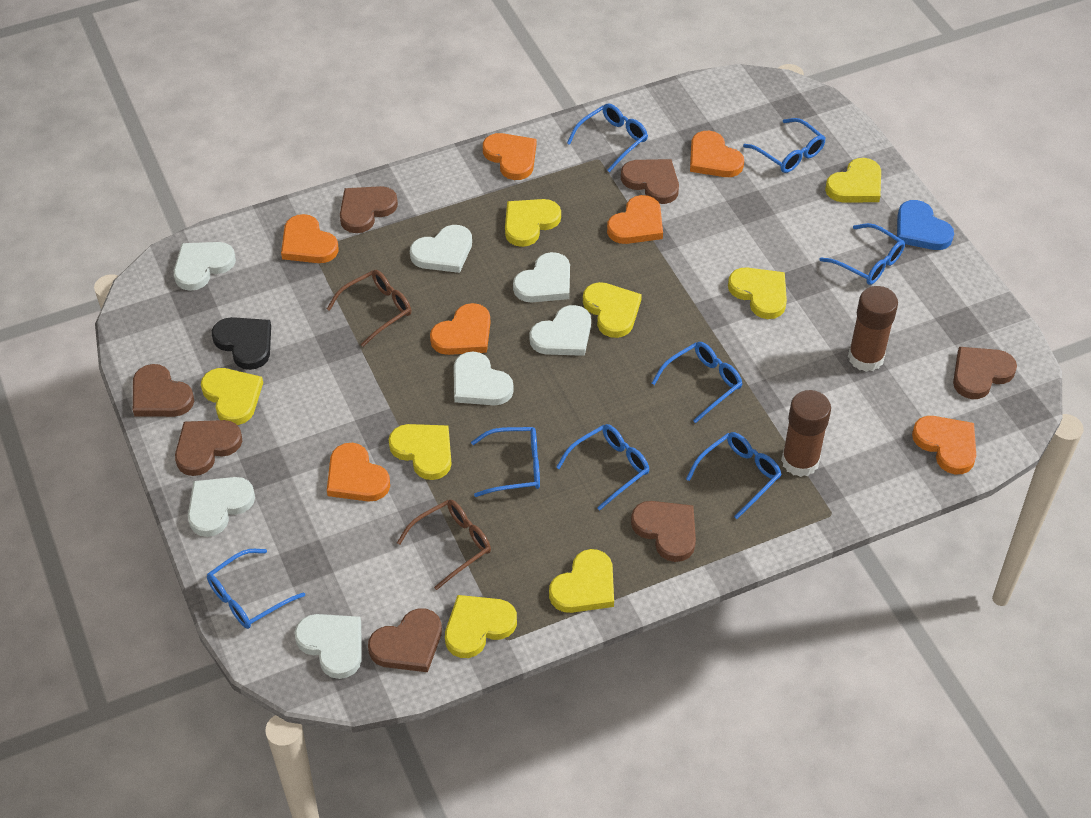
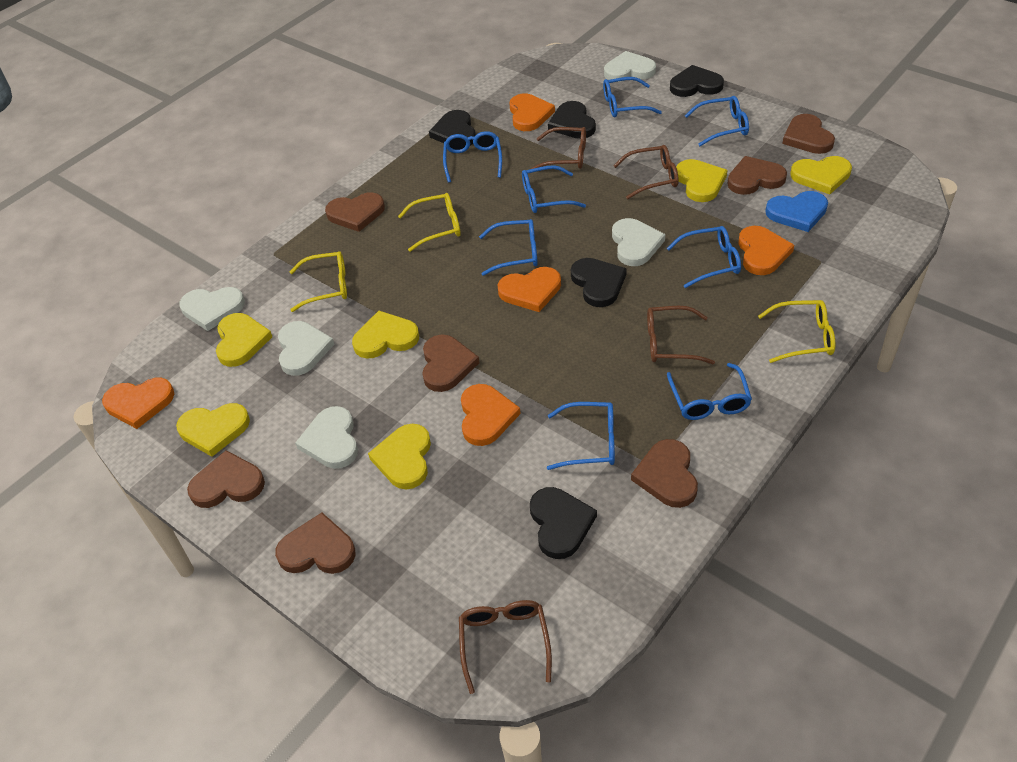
black heart: [212,317,271,370] = 1 -> [429,110,476,146] [530,487,597,559] [548,101,596,139] [571,258,627,307] [670,65,724,97] = 5
brown glasses: [327,270,411,347] [397,500,491,590] = 2 -> [459,600,552,694] [531,127,586,169] [613,145,679,199] [647,306,715,364] = 4
brown glue stick: [781,390,831,477] [848,286,898,372] = 2 -> none = 0
orange heart: [281,214,339,263] [327,443,390,502] [430,303,490,355] [483,133,536,180] [607,195,663,244] [690,131,744,177] [912,416,976,474] = 7 -> [102,378,174,429] [461,384,521,446] [498,267,561,312] [509,93,555,131] [738,226,794,275] = 5
white heart: [174,242,236,291] [188,477,255,537] [295,614,362,679] [410,225,472,273] [454,351,514,405] [513,252,570,302] [529,305,591,356] = 7 -> [179,287,245,331] [278,321,334,376] [295,406,358,469] [604,51,656,82] [612,218,665,266] = 5
yellow glasses: none = 0 -> [290,251,347,312] [398,193,461,252] [758,300,835,363] = 3
yellow heart: [201,368,263,425] [388,424,451,480] [445,595,517,658] [505,199,561,247] [549,549,614,613] [583,282,642,338] [728,268,787,319] [825,158,881,202] = 8 -> [176,403,250,457] [216,313,272,367] [352,311,419,359] [368,424,431,489] [676,159,727,202] [790,156,852,195] = 6

